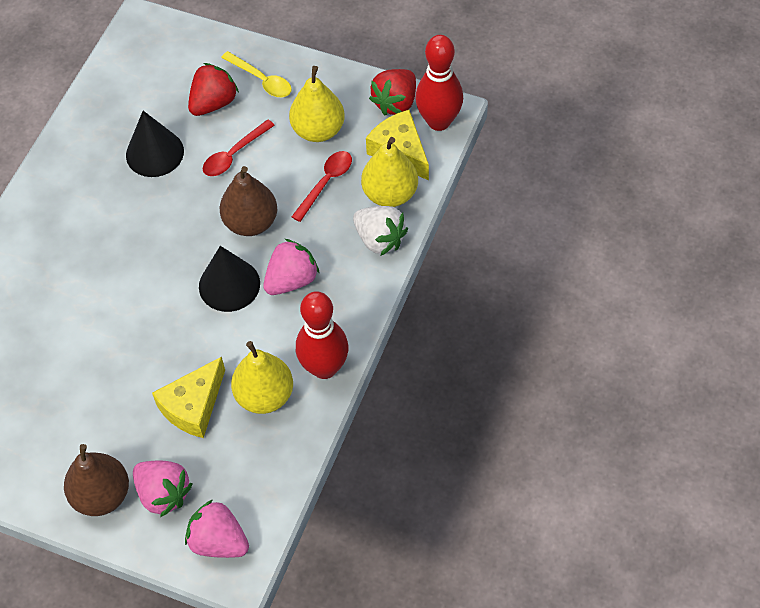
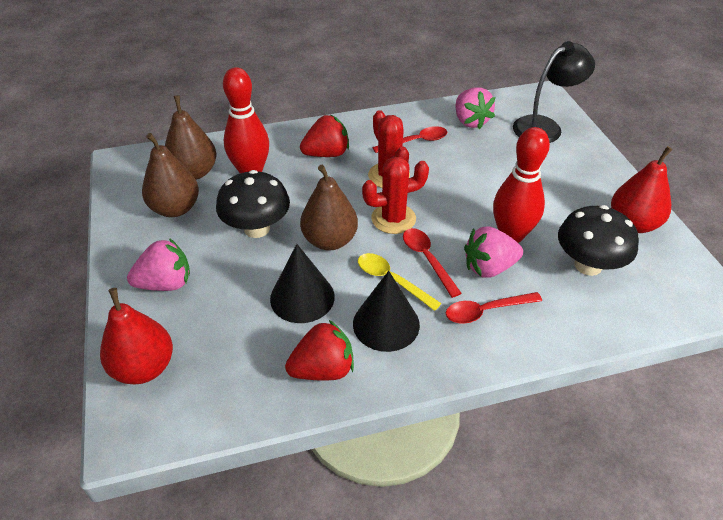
black lamp: none = 0 -> [513,41,595,143] = 1
black mushroom: none = 0 -> [216,170,290,238] [558,205,639,276] = 2
brown pear: [64,444,129,516] [219,166,277,236] = 2 -> [142,133,199,217] [165,95,216,180] [300,165,358,251] = 3
red cactus: none = 0 -> [362,157,429,234] [368,110,410,188] = 2
red pear: none = 0 -> [100,288,173,384] [611,146,673,233] = 2
red spoon: [203,119,275,176] [291,151,352,222] = 2 -> [372,126,447,153] [403,228,462,298] [446,292,542,324] = 3
white strawberry: [353,206,408,256] = 1 -> none = 0
yellow cheese: [152,357,225,438] [366,110,429,180] = 2 -> none = 0
yellow pear: [231,341,293,414] [289,66,345,142] [361,137,418,207] = 3 -> none = 0

